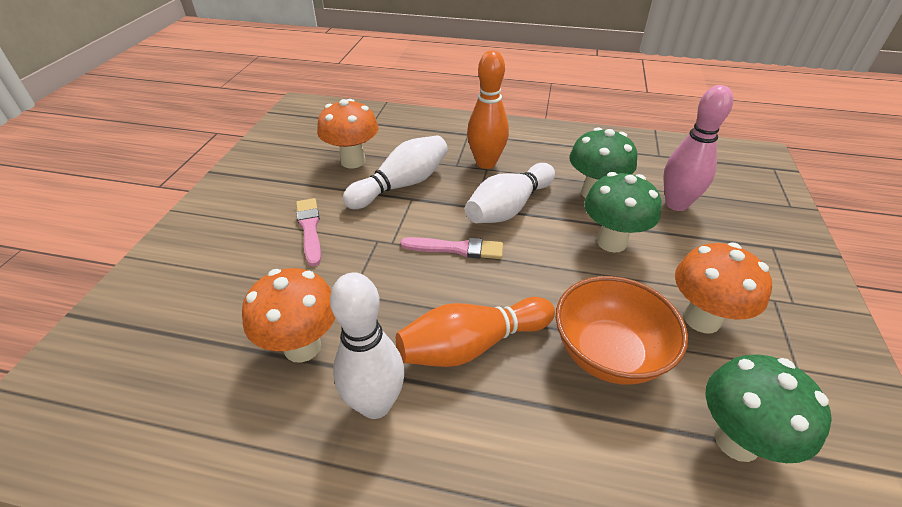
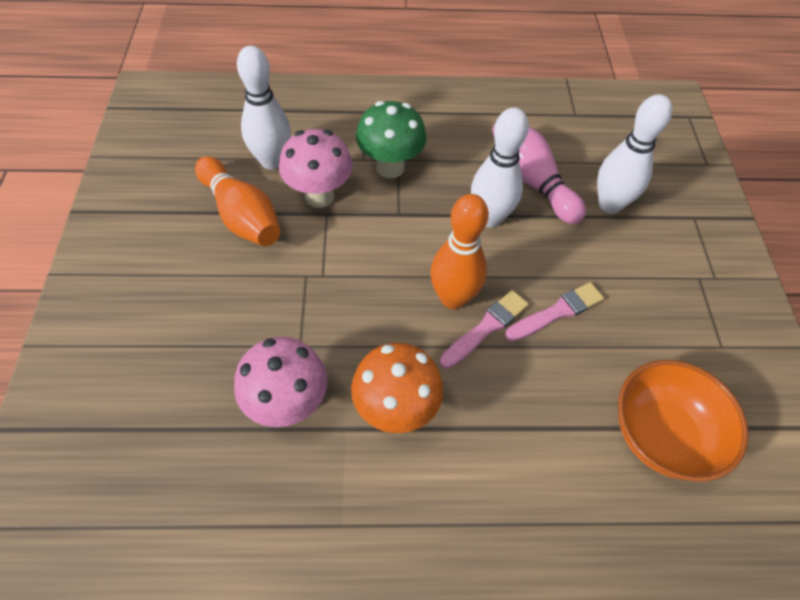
green mushroom: [569,127,637,198] [584,172,662,253] [705,355,832,463] = 3 -> [356,101,426,178] = 1
orange mushroom: [242,268,335,363] [317,99,379,168] [675,243,772,333] = 3 -> [351,343,443,433] = 1
pink mushroom: none = 0 -> [234,337,327,427] [279,129,353,208] = 2

